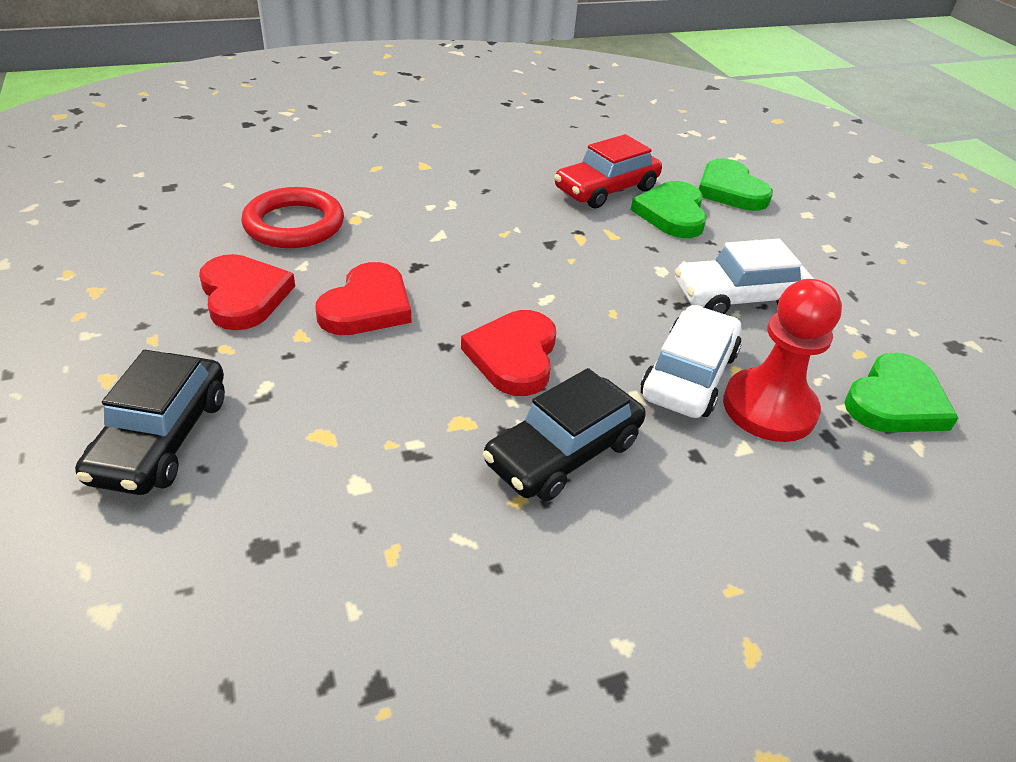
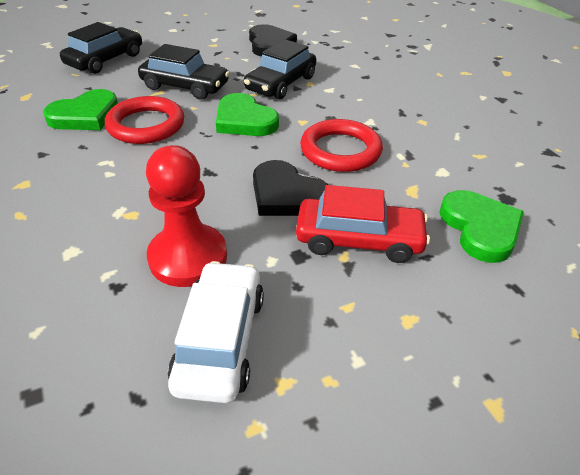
black car: [75,350,225,495] [483,368,646,501] = 2 -> [60,22,142,74] [138,44,230,100] [244,39,316,100] = 3
black heart: none = 0 -> [249,24,297,56] [253,160,328,216] = 2
red heart: [199,254,295,330] [315,262,411,335] [461,310,556,396] = 3 -> none = 0
red ring: [241,187,344,248] = 1 -> [105,96,184,144] [300,119,383,172] = 2
white car: [641,305,741,418] [675,239,814,314] = 2 -> [168,261,264,403] = 1

